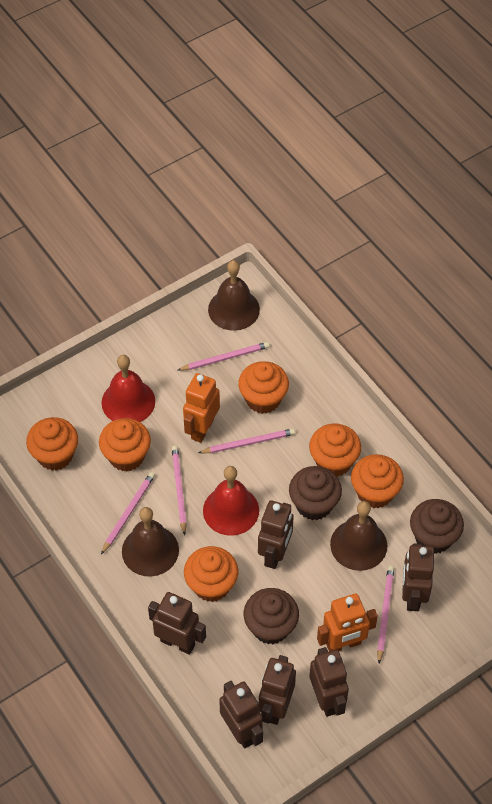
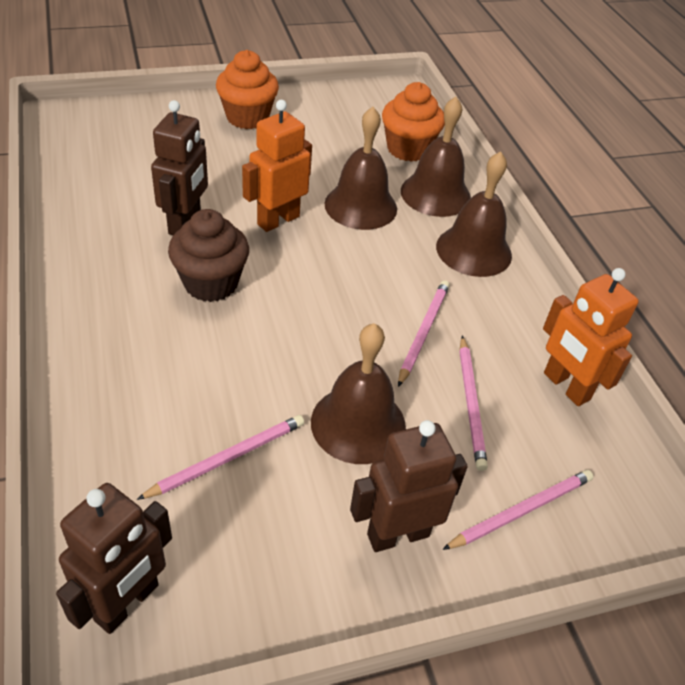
brown bell: [122,507,179,577] [208,260,260,331] [330,501,387,571] = 3 -> [311,323,406,464] [324,107,397,230] [401,97,471,217] [436,151,512,277] = 4
brown cupcake: [243,588,299,644] [289,466,342,520] [410,499,464,554] = 3 -> [168,209,249,302] = 1
brown robot: [148,592,206,655] [219,681,263,749] [258,500,294,569] [258,655,296,725] [310,647,349,717] [402,543,434,611] = 6 -> [56,483,172,634] [151,100,208,235] [350,420,468,552] = 3
orange cupcake: [26,417,78,471] [99,418,151,472] [184,546,238,602] [238,361,289,414] [309,424,361,477] [351,454,404,508] = 6 -> [216,50,279,129] [382,82,445,162] = 2
pink pencil: [101,472,155,554] [172,446,187,535] [178,342,269,371] [198,429,295,453] [377,566,394,663] = 5 -> [137,415,304,500] [398,280,450,387] [442,470,593,550] [459,336,488,471] = 4
red bell: [101,355,155,422] [203,466,259,536] = 2 -> none = 0

